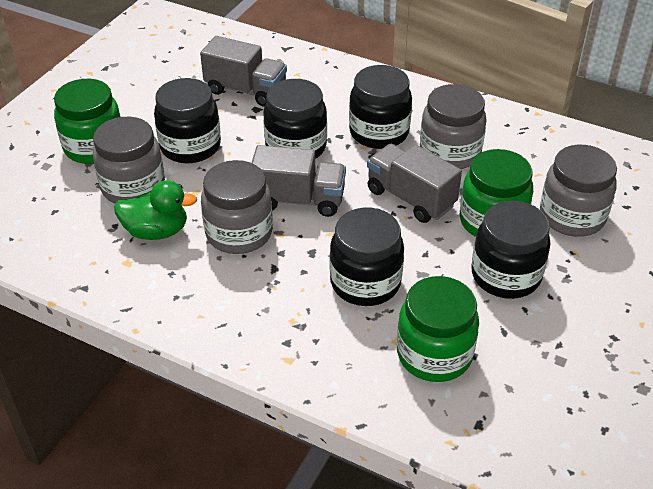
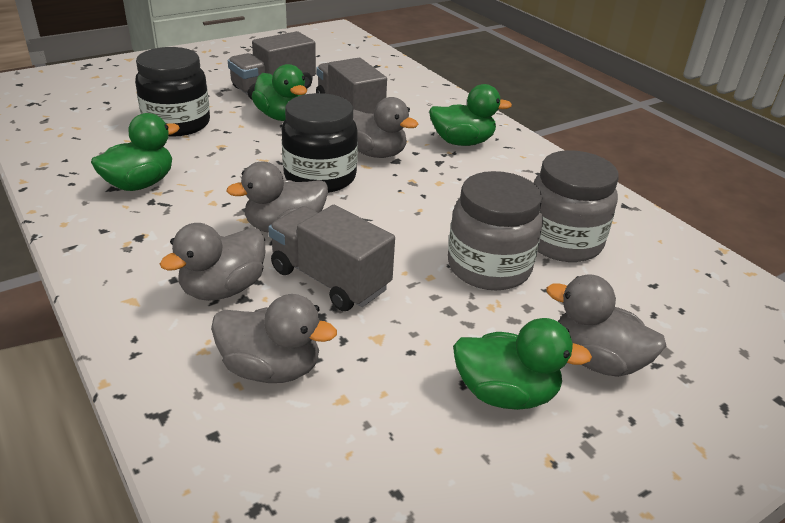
black jar: [154,78,221,163] [263,79,327,159] [330,208,404,306] [349,65,412,149] [471,201,550,299] = 5 -> [135,47,210,137] [282,93,358,193] = 2
green duck: [114,180,197,240] = 1 -> [91,113,180,191] [252,64,307,121] [429,84,512,146] [453,318,592,410] = 4
green jar: [54,79,121,164] [397,276,479,382] [460,149,533,237] = 3 -> none = 0
grey duck: none = 0 -> [160,223,265,301] [211,294,337,383] [226,161,328,233] [353,97,418,158] [546,274,666,377] = 5
grey jar: [93,117,165,204] [201,160,273,254] [420,84,487,169] [540,145,617,237] = 4 -> [448,171,543,290] [534,150,619,262] = 2

